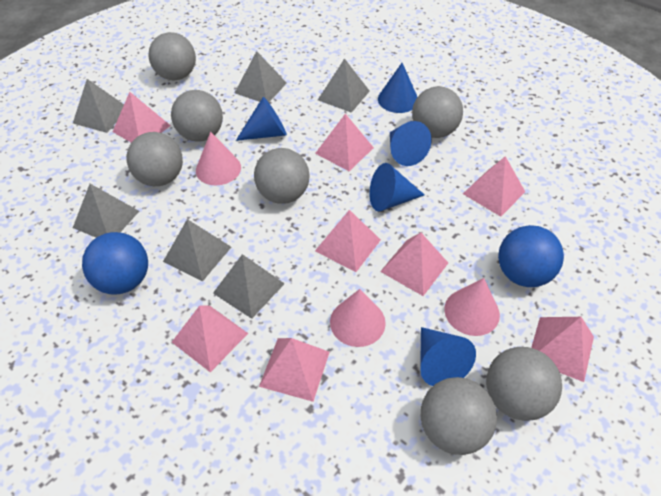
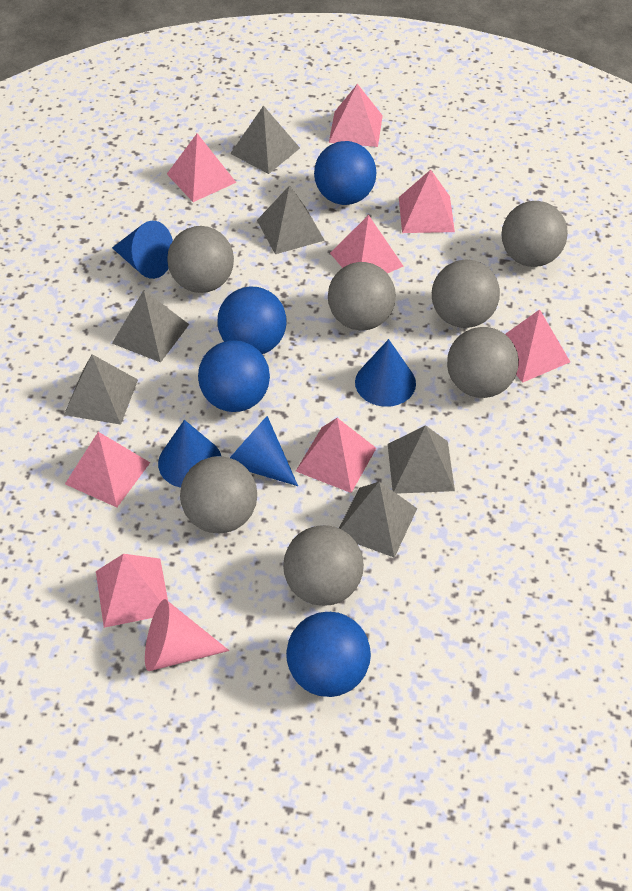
blue ball: [82,232,148,295] [498,225,564,287] = 2 -> [198,340,270,412] [217,287,286,354] [286,612,371,697] [314,141,376,205] = 4
blue cone: [236,97,287,141] [369,163,424,211] [378,63,417,113] [390,121,432,166] [420,327,476,386] = 5 -> [112,221,173,279] [158,420,221,488] [230,416,298,486] [355,339,416,407] = 4
pink cone: [196,132,241,185] [330,289,386,347] [444,278,500,336] = 3 -> [145,599,229,671] = 1

